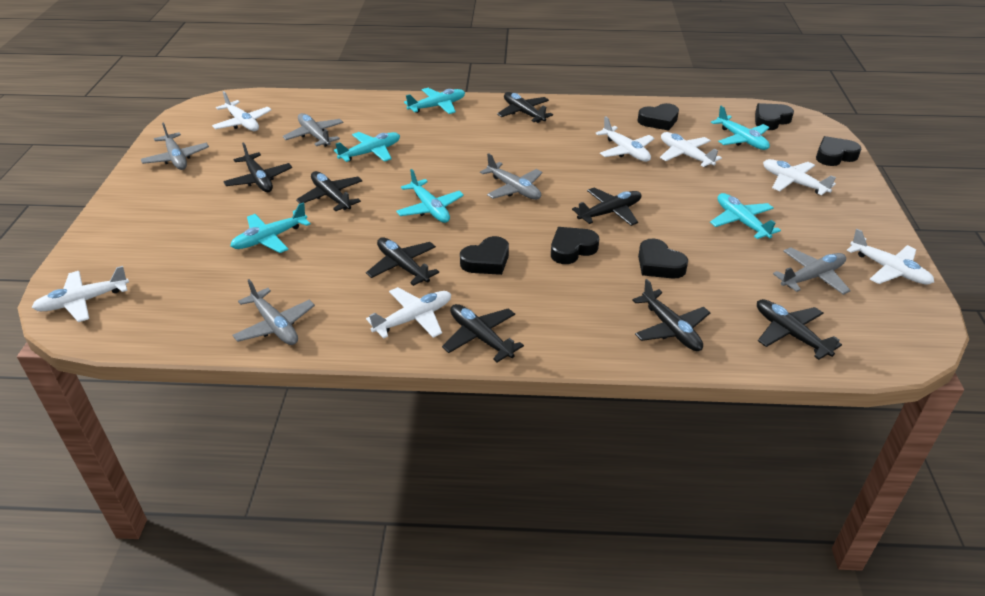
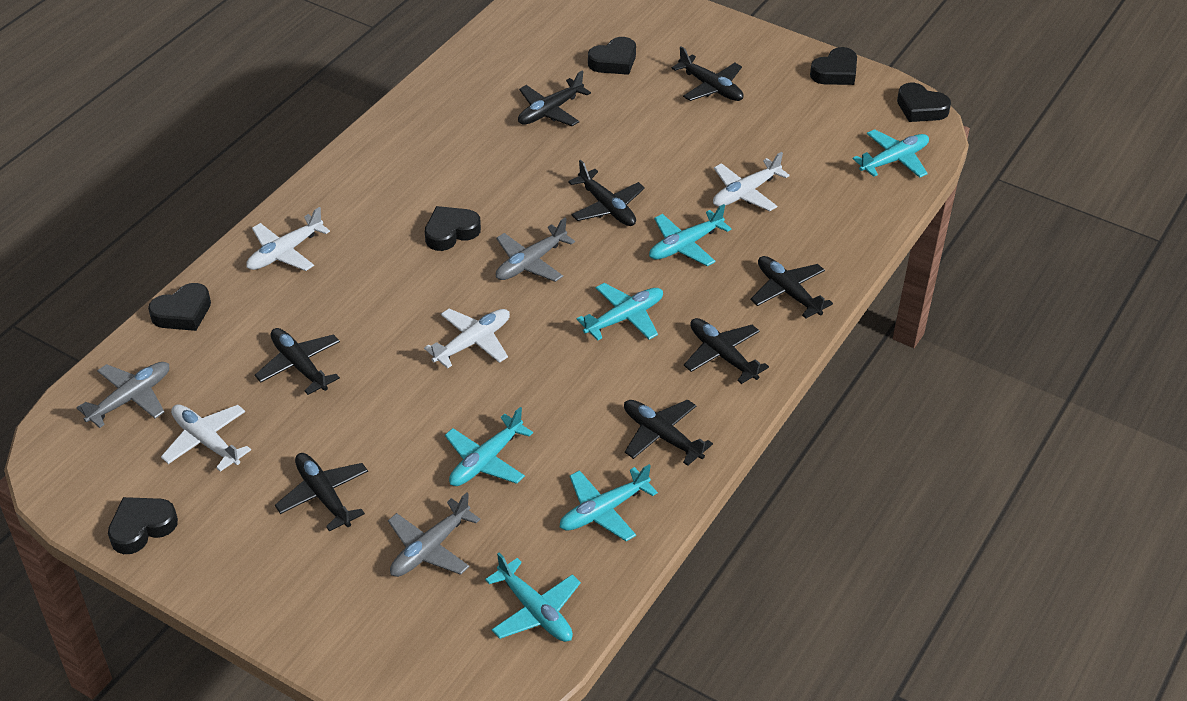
grey plane: [141,122,209,170] [232,279,315,345] [283,113,344,147] [480,153,542,200] [773,247,851,295] = 5 -> [76,362,169,428] [388,492,480,577] [496,218,575,282] = 3
white plane: [32,266,129,322] [212,91,272,131] [366,287,451,339] [596,116,655,162] [660,132,722,167] [763,159,836,195] [846,229,934,284] = 7 -> [161,404,251,472] [246,207,330,271] [424,309,510,368] [713,152,790,211] = 4

